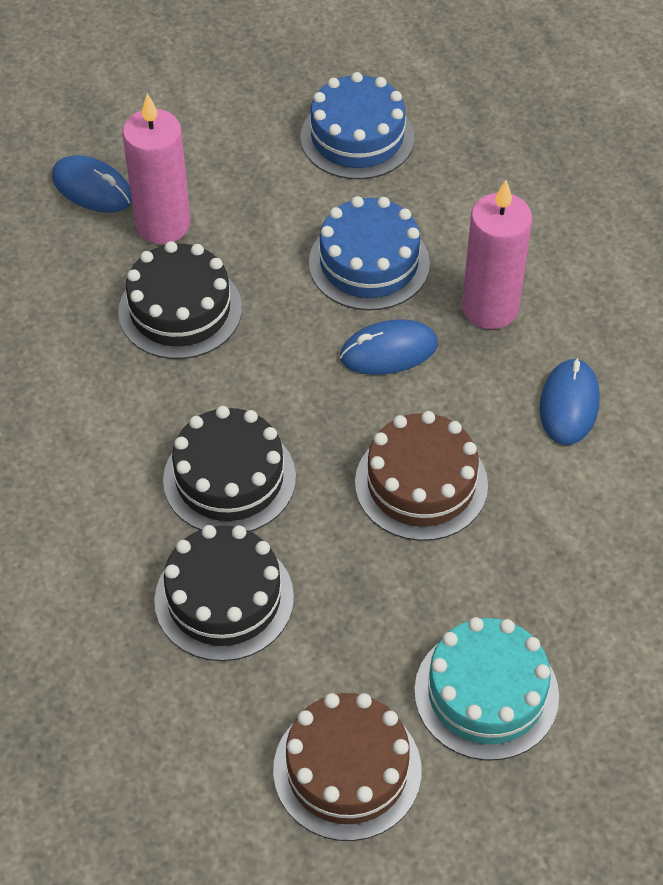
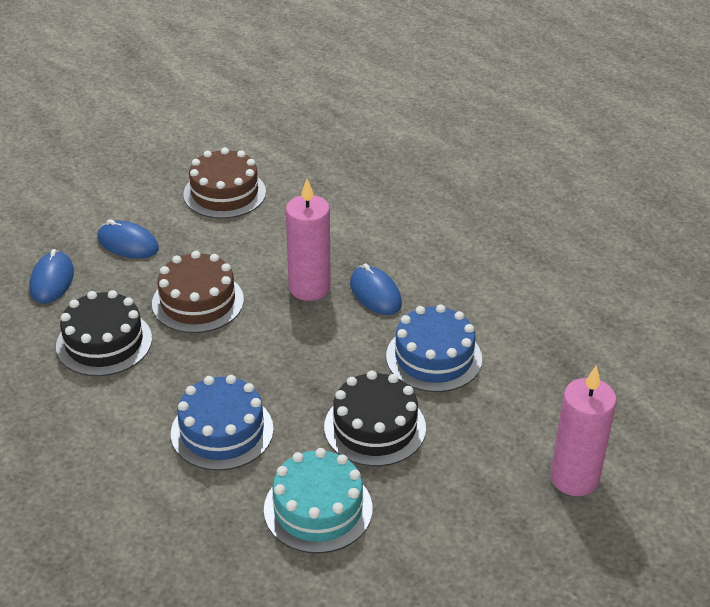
black cake: [118,241,242,359] [154,525,294,661] [163,406,296,532] = 3 -> [56,290,152,376] [324,371,426,466] = 2

